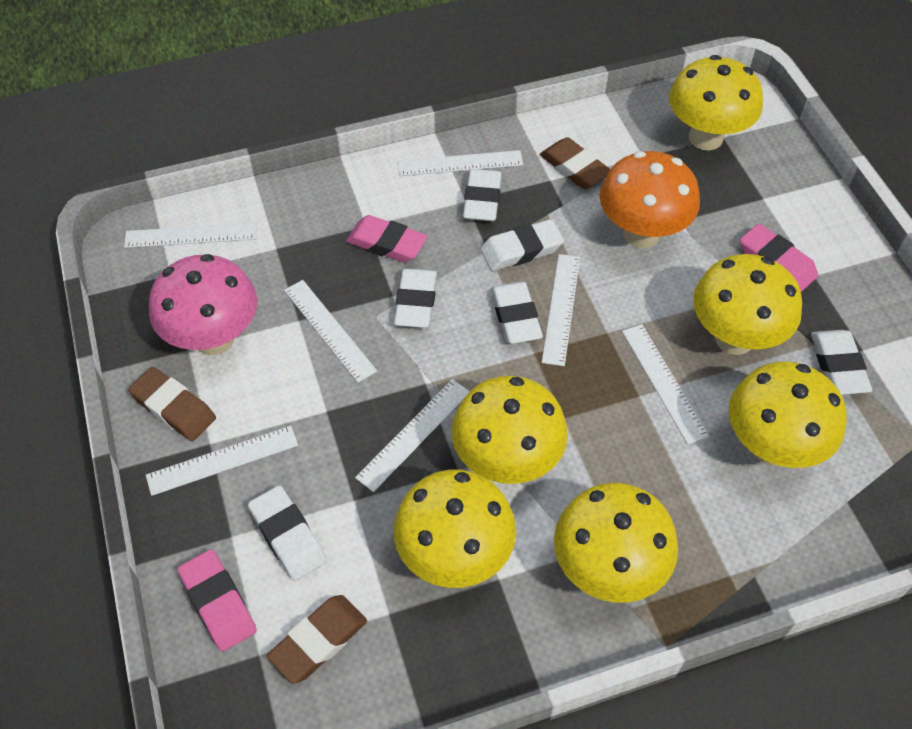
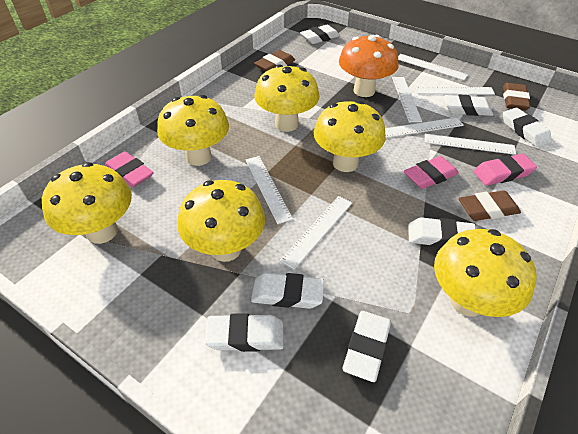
pink mushroom: [149,254,257,355] = 1 -> none = 0
white eraser: [248,485,327,581] [394,268,437,328] [463,169,502,221] [480,219,564,271] [491,282,543,344] [811,330,872,395] = 6 -> [205,313,284,352] [251,273,324,309] [300,25,340,44] [343,311,391,382] [408,217,476,248] [444,95,493,116] [503,108,552,148] = 7

